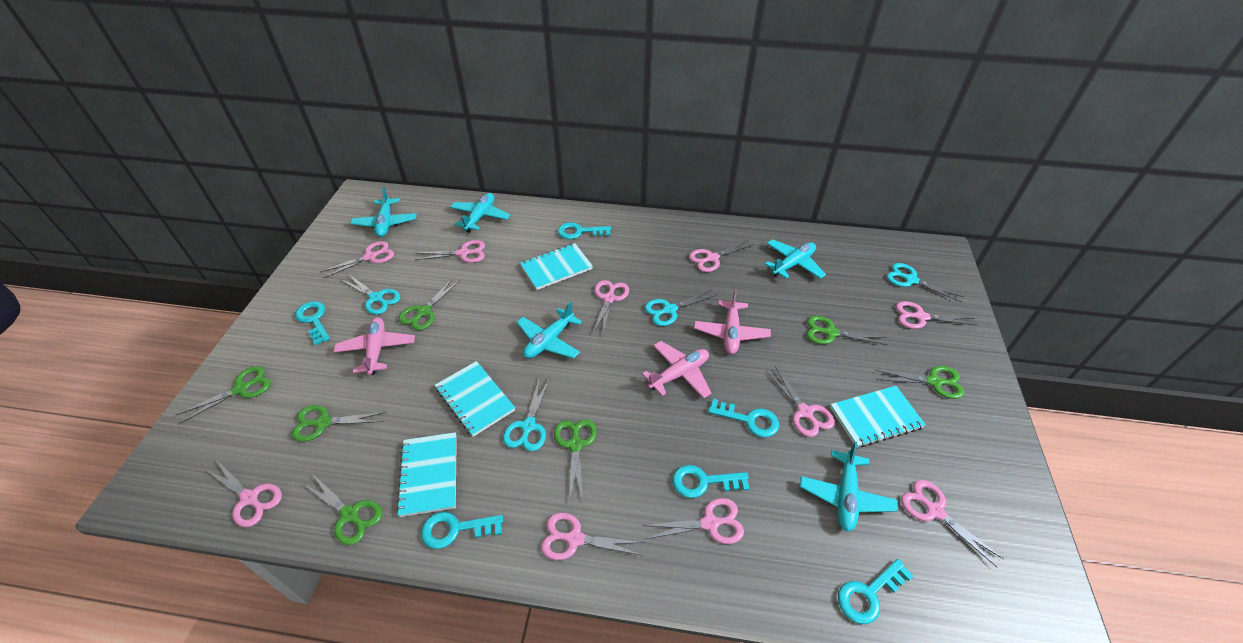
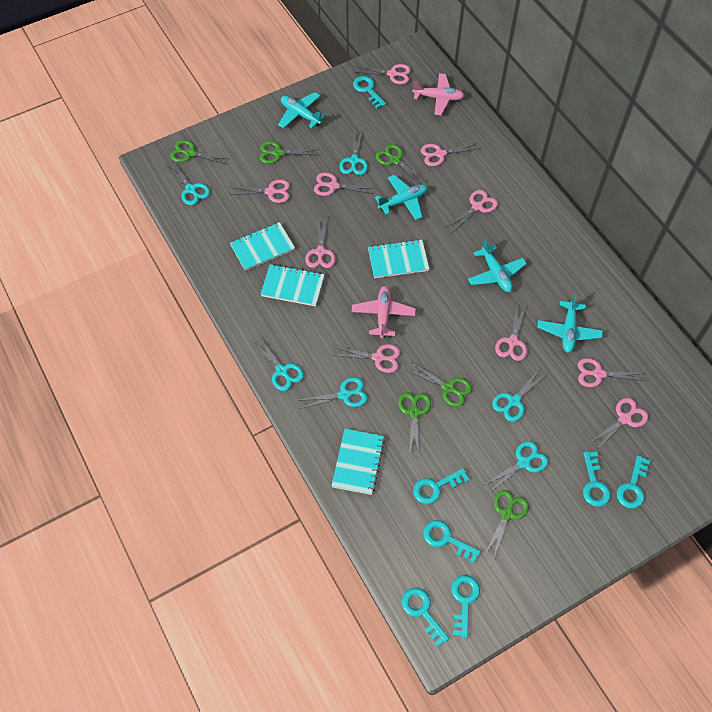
green scissors: [176,366,271,423] [291,405,386,442] [303,475,382,545] [399,278,460,330] [554,419,597,502] [807,316,888,345] [875,366,965,399] = 7 -> [170,140,228,165] [260,141,319,164] [376,144,427,185] [398,392,431,456] [406,362,472,407] [484,490,529,560] = 6
pink plane: [333,317,415,375] [642,341,711,399] [694,289,771,354] = 3 -> [352,286,416,338] [412,73,465,115] = 2
turquoise key: [295,301,330,345] [421,512,503,549] [558,222,611,239] [673,465,750,498] [708,399,779,437] [838,559,913,624] = 6 -> [353,76,386,109] [402,588,450,647] [413,468,470,504] [423,520,481,563] [451,575,480,638] [583,451,611,507] [616,455,651,509] = 7
turquoise plane: [350,187,417,237] [450,193,510,233] [517,302,582,359] [765,239,826,279] [800,441,898,532] = 5 -> [278,92,326,128] [375,175,428,220] [468,239,527,292] [537,294,603,353] = 4
turquoise scissors: [341,273,400,315] [503,378,550,451] [645,290,717,326] [887,263,964,302] = 4 -> [166,161,210,205] [253,337,304,391] [297,377,368,409] [339,130,368,175] [484,441,548,493] [492,368,548,422] = 6

